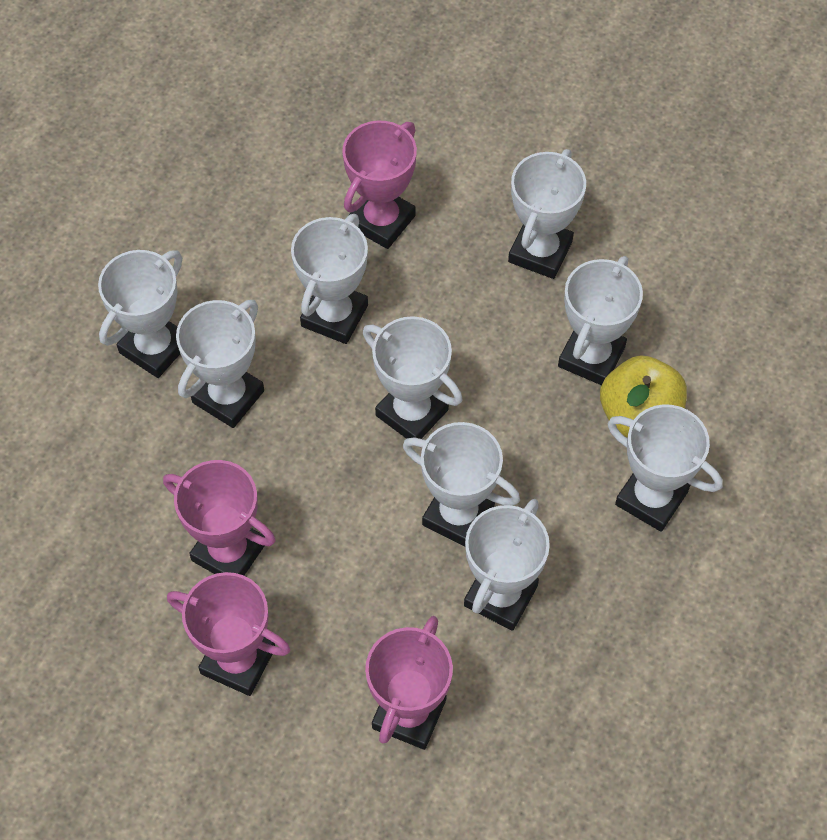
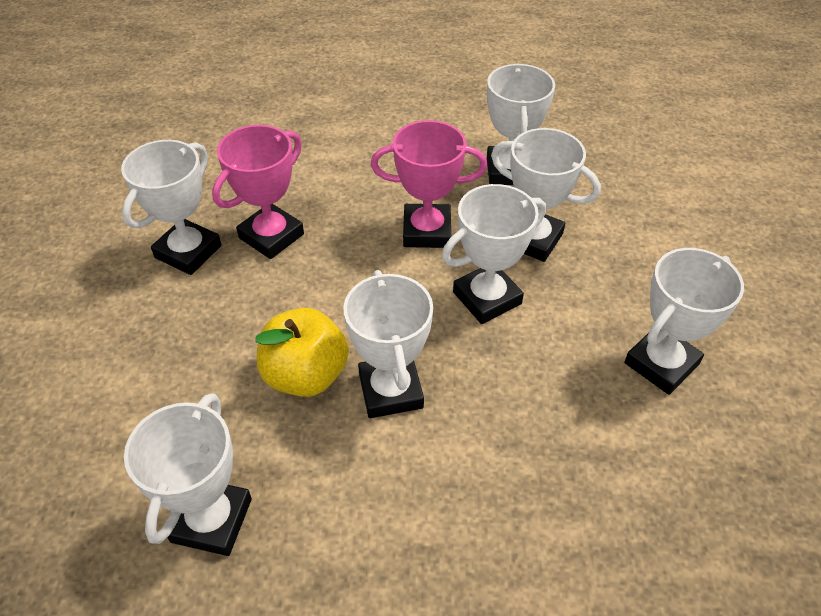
pink trophy: [163,460,276,575] [167,572,291,696] [342,121,417,249] [365,616,453,750] = 4 -> [212,125,304,259] [371,120,487,248] = 2
white trophy: [98,250,182,378] [176,299,264,428] [291,214,368,344] [363,316,462,439] [403,422,520,546] [464,499,550,631] [508,149,586,279] [558,256,643,385] [607,404,723,532] = 9 -> [121,140,222,275] [124,393,252,556] [343,270,433,418] [442,184,546,324] [487,64,555,185] [491,128,601,262] [624,248,744,395] = 7

